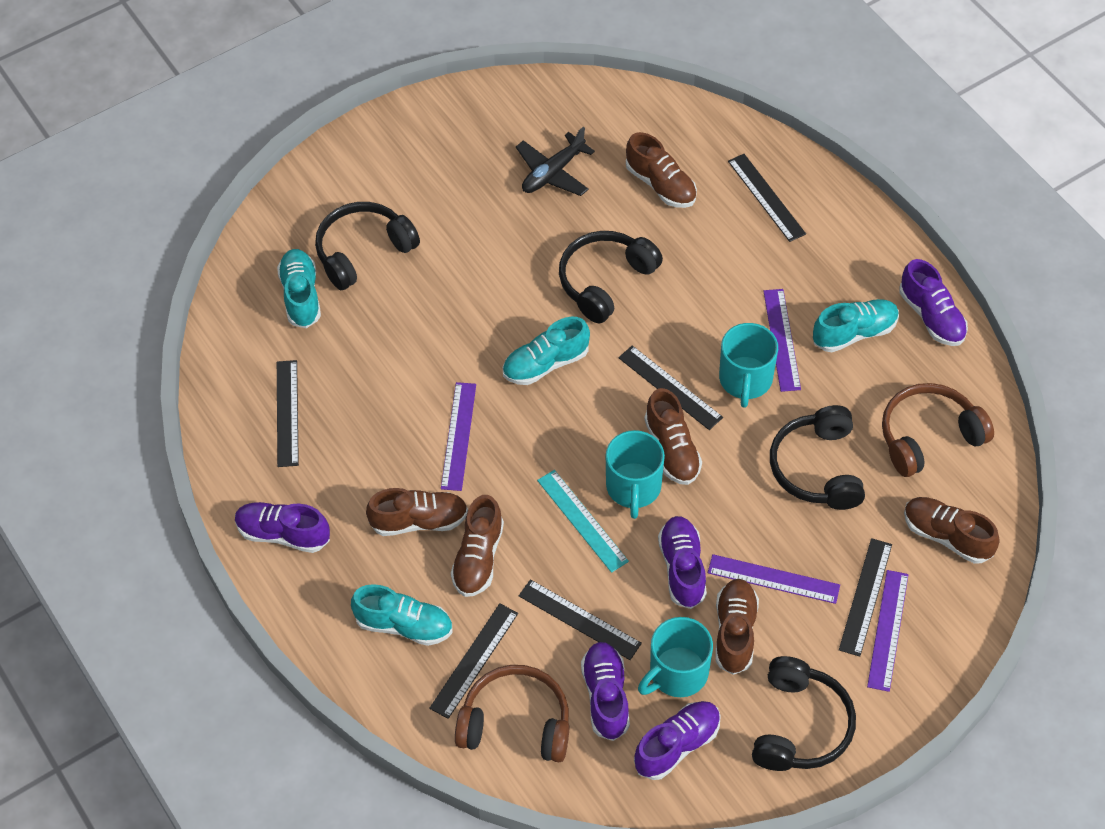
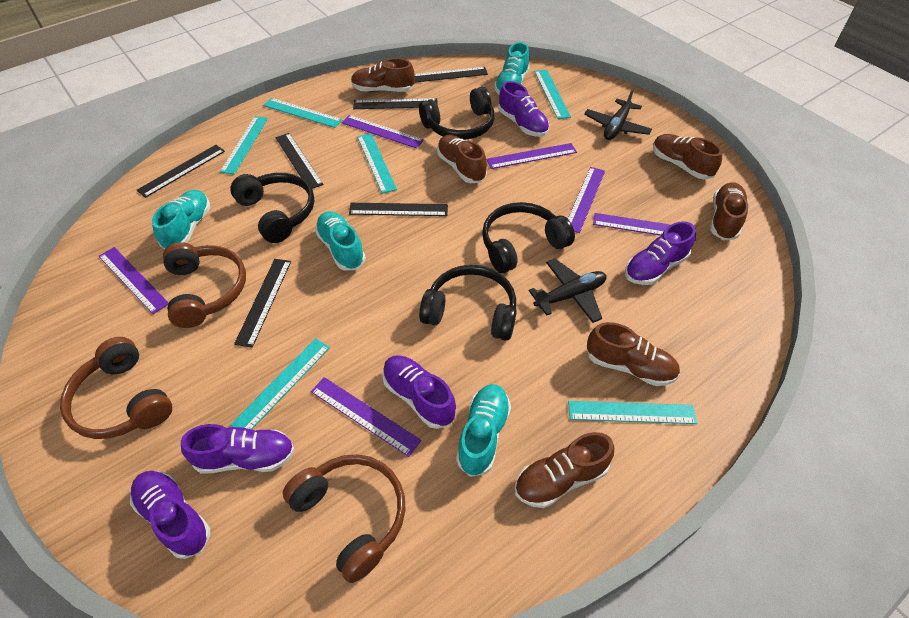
black plane: [516,127,595,196] = 1 -> [529,259,607,323] [584,89,652,140] = 2
brown headphones: [455,665,569,762] [882,383,994,477] = 2 -> [60,337,172,439] [163,242,246,328] [283,454,405,583] = 3
purple ruler: [441,382,476,491] [708,554,840,604] [763,289,801,392] [867,570,909,692] = 4 -> [99,247,169,314] [311,377,422,457] [342,115,424,149] [486,143,577,169] [568,167,605,233] [593,213,696,241] = 6
turquoise mug: [606,430,665,519] [638,617,713,697] [719,323,778,408] = 3 -> none = 0
turquoise ruler: [537,470,629,573] = 1 -> [220,116,268,174] [230,338,330,429] [263,98,343,128] [357,133,397,194] [534,69,571,119] [568,401,697,424] = 6

